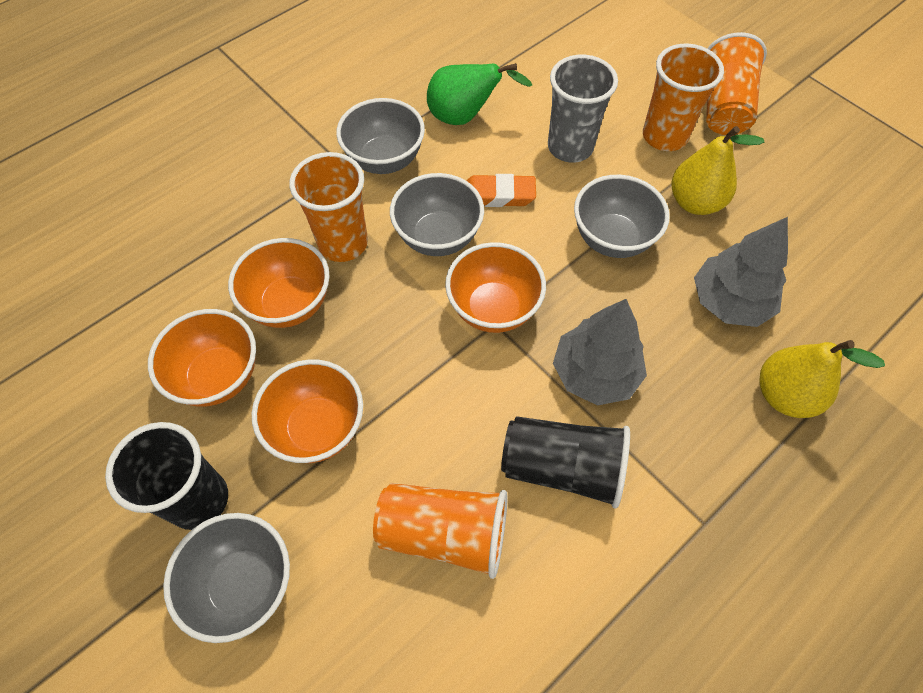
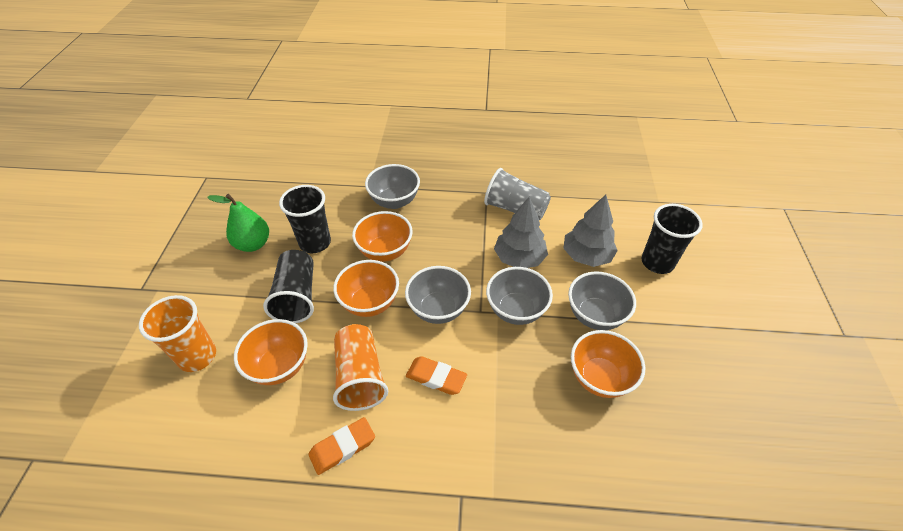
black cup: [105,422,228,530] [501,416,630,508] = 2 -> [263,250,314,323] [279,185,331,253] [641,204,703,274] = 3
orange cup: [290,152,368,262] [373,483,508,579] [643,43,724,151] [706,32,767,135] = 4 -> [139,295,216,372] [333,324,388,411] = 2
orange eraser: [466,174,536,207] = 1 -> [308,417,375,475] [406,356,467,395] = 2
yellow pear: [672,126,764,215] [759,340,885,418] = 2 -> none = 0

